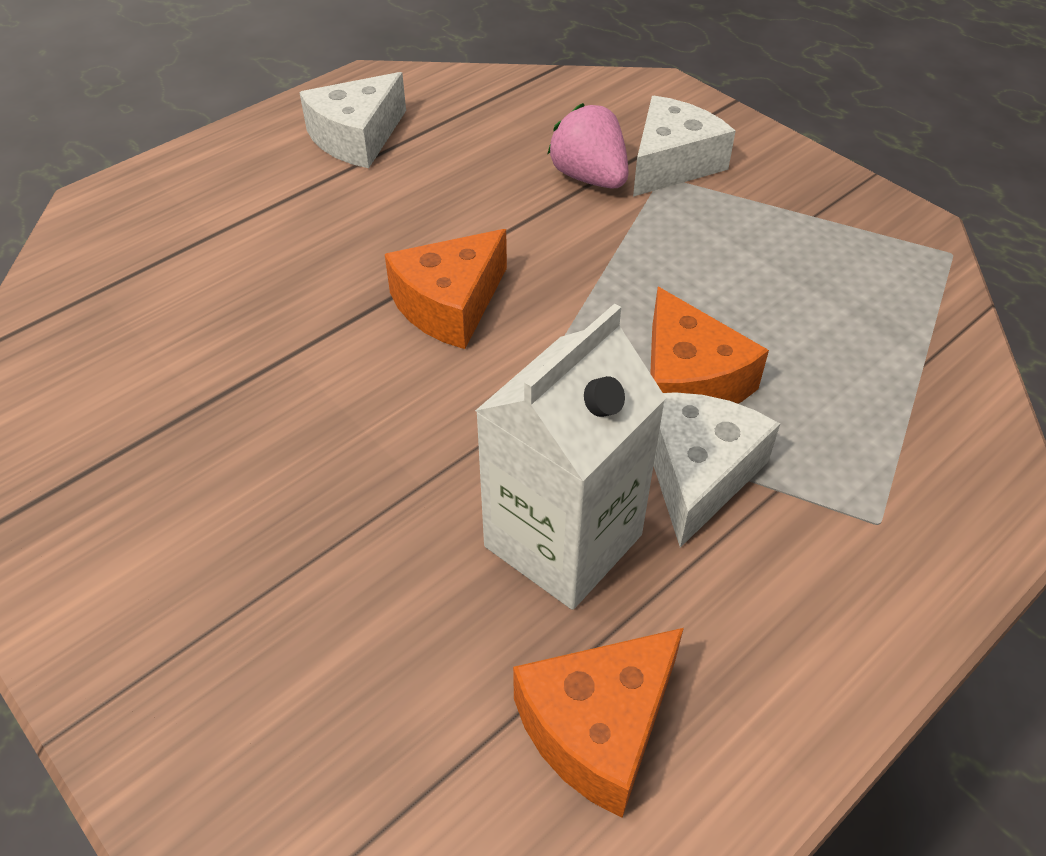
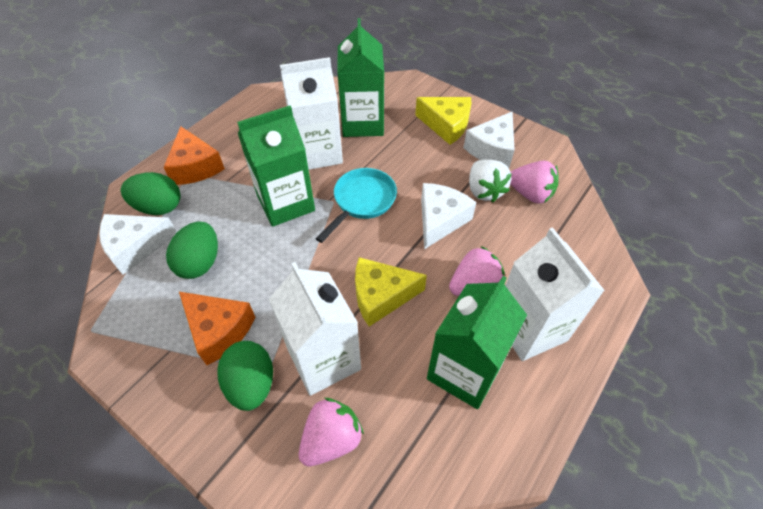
green carton: none = 0 -> [237,106,315,227] [337,18,384,137] [427,276,527,409] = 3
green egg: none = 0 -> [121,172,180,215] [166,222,218,279] [217,341,273,411] = 3
orange cheese: [385,229,507,349] [513,628,684,818] [650,287,769,404] = 3 -> [163,126,225,185] [179,292,255,365] = 2
pink strawberry: [547,103,629,189] = 1 -> [299,398,364,466] [449,246,505,296] [510,161,558,204] = 3
turquoise pan: none = 0 -> [316,168,397,243] = 1
white carton: [475,303,666,610] = 1 -> [269,262,361,396] [280,57,343,170] [505,227,605,361] = 3
white strawberry: none = 0 -> [469,159,512,202] = 1
yellow cheese: none = 0 -> [355,257,427,327] [415,97,471,145] = 2

